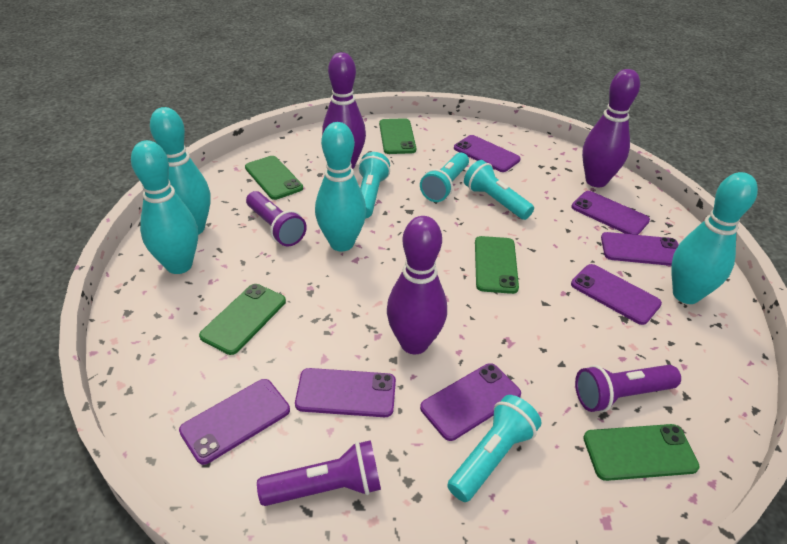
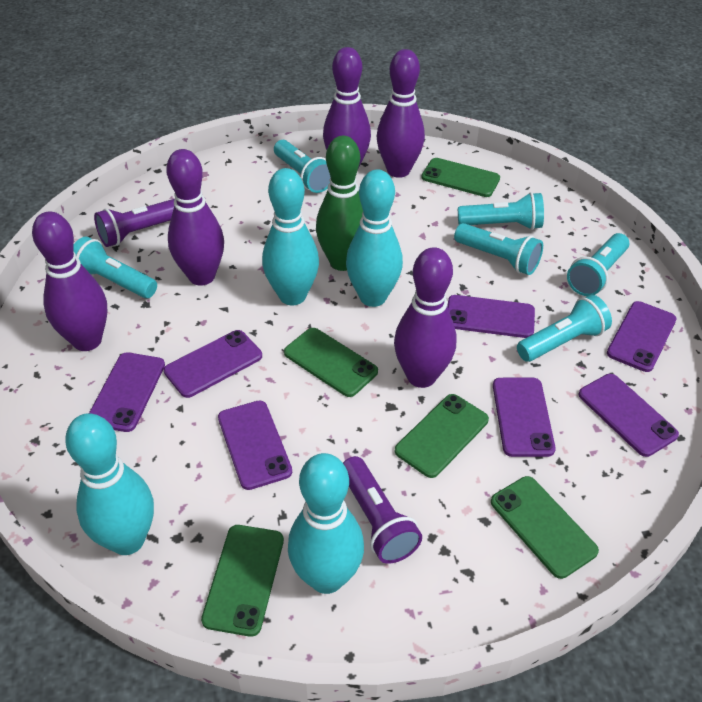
green bowling pin: none = 0 -> [316,136,363,271] = 1
purple bowling pin: [322,52,366,169] [387,216,447,354] [582,69,640,187] = 3 -> [32,211,107,351] [166,149,224,286] [323,47,371,169] [377,49,425,178] [394,247,456,388] = 5
purple flashlight: [246,191,307,247] [257,440,381,506] [575,365,681,412] = 3 -> [94,199,175,247] [343,456,422,564] = 2
turquoise flashlight: [358,152,390,218] [420,152,469,202] [447,395,541,502] [464,160,534,220] = 4 -> [73,237,157,298] [274,140,330,193] [454,223,543,275] [458,192,544,230] [517,294,612,362] [567,233,629,296] = 6

